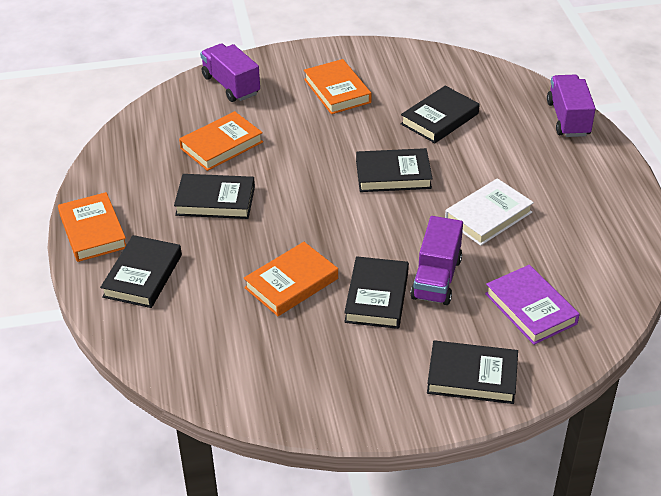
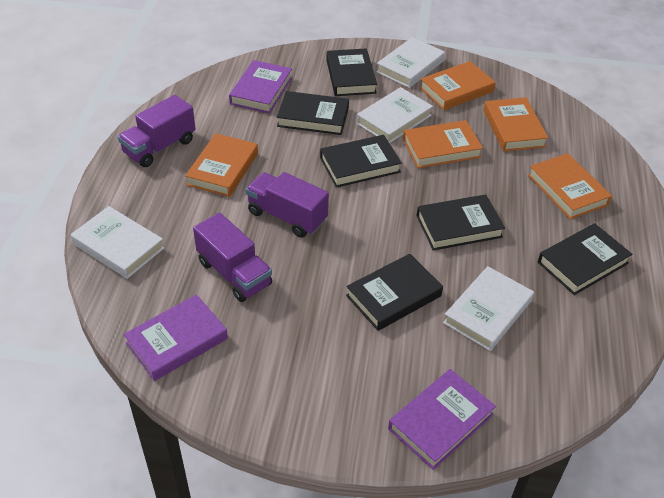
orange book: [58,192,126,262] [179,111,263,171] [244,242,338,316] [304,59,372,114] = 4 -> [185,133,258,197] [403,120,483,168] [419,61,496,110] [484,97,548,151] [528,153,612,219] = 5
purple book: [485,265,580,345] = 1 -> [123,294,228,381] [229,60,292,114] [388,369,496,470] = 3
white book: [445,178,534,246] = 1 -> [71,206,164,279] [356,87,433,143] [376,37,445,88] [443,266,534,351] = 4

